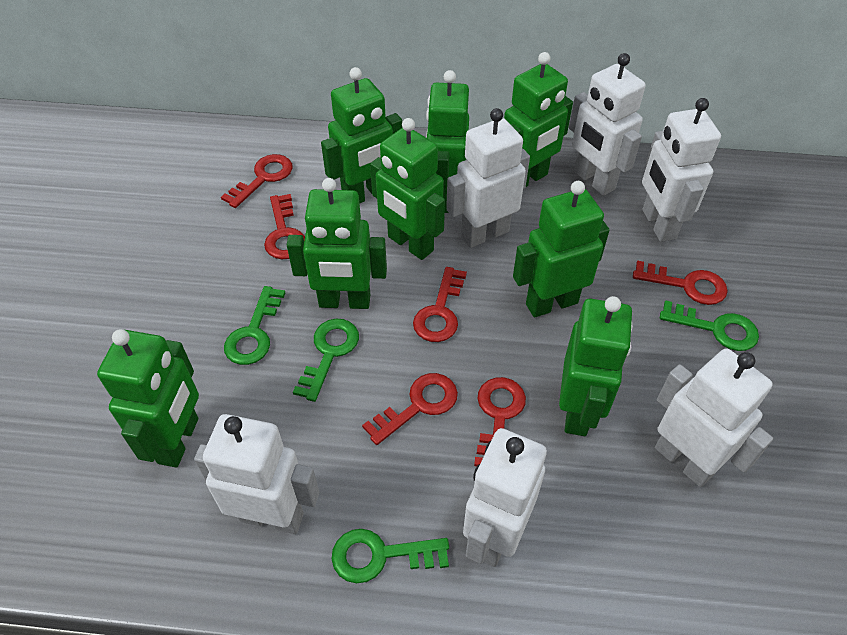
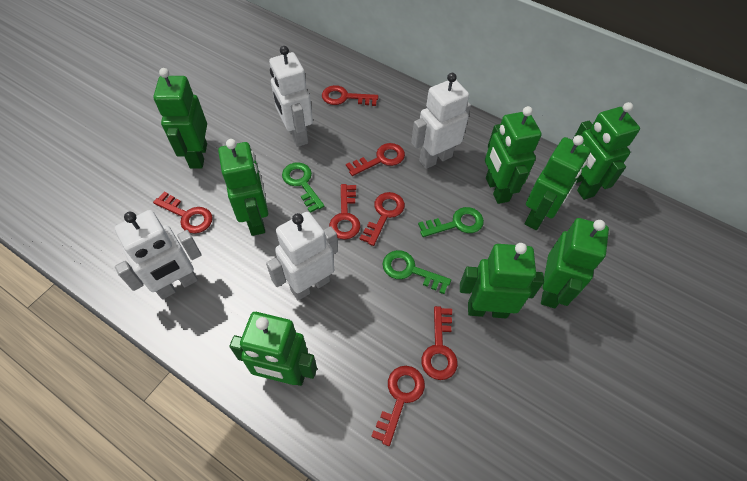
green key: [224,286,285,365] [293,319,359,402] [332,529,449,583] [660,300,759,351] = 4 -> [282,162,324,213] [383,250,451,294] [418,207,484,237] = 3
red key: [221,154,293,208] [264,194,305,259] [362,373,458,445] [413,267,467,342] [474,377,526,466] [633,261,728,305] = 6 -> [153,192,213,233] [322,85,378,106] [329,184,360,239] [346,143,405,176] [360,192,405,246] [371,366,425,446] [421,306,458,380] = 7
white robot: [194,414,319,534] [446,108,530,248] [463,428,547,567] [569,53,646,196] [642,98,721,242] [655,348,773,487] = 6 -> [115,210,201,299] [266,212,338,301] [269,46,313,147] [411,73,471,169] = 4

